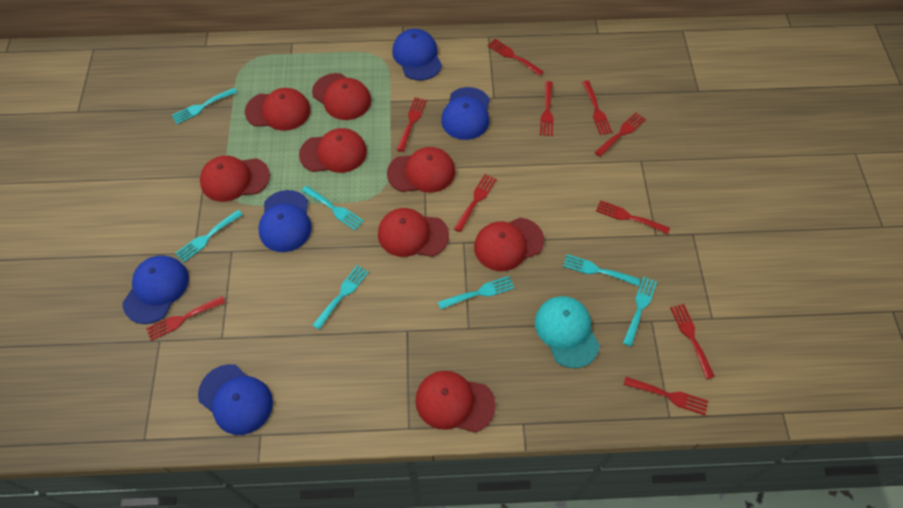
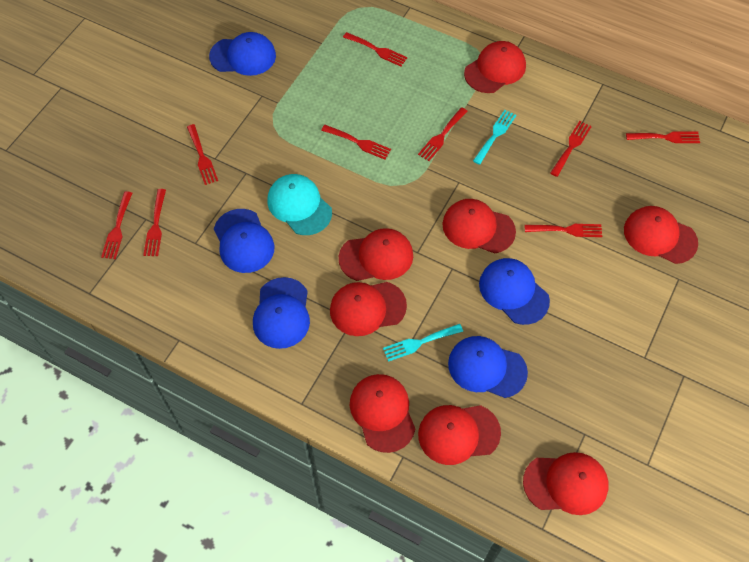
red fork: [146,296,225,341] [396,97,427,152] [454,174,497,232] [487,39,544,76] [540,81,554,136] [582,81,612,135] [594,112,646,157] [596,200,670,234] [624,377,708,415] [670,304,715,379] = 10 -> [101,191,132,259] [143,189,166,256] [187,124,218,185] [321,125,391,159] [343,32,407,66] [418,107,468,161] [525,224,602,237] [550,121,592,177] [626,131,700,143] = 9
turquoise fork: [171,88,237,124] [175,210,243,263] [302,186,364,230] [312,265,369,330] [438,276,514,309] [563,254,640,286] [623,276,657,347] = 7 -> [383,324,463,362] [473,110,516,165] = 2

